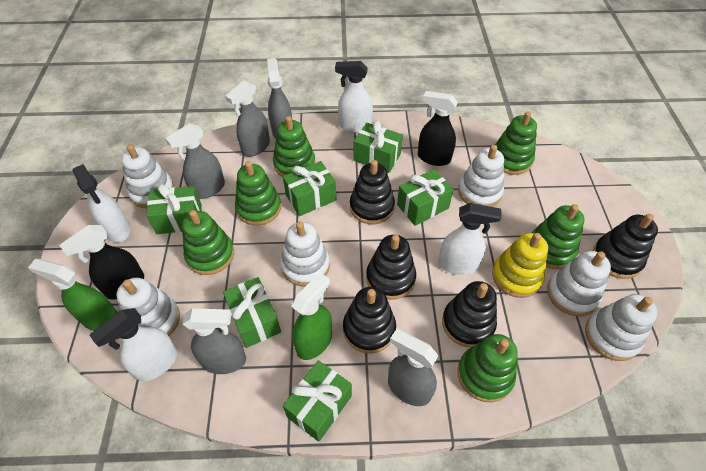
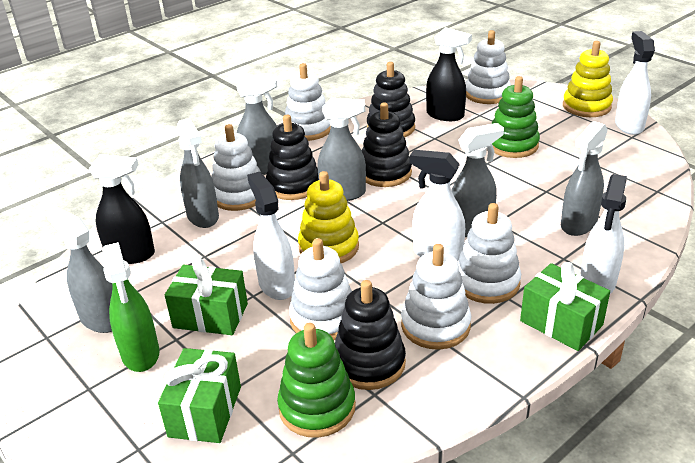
black stacking toy: [343,287,396,354] [350,160,395,224] [366,235,416,300] [442,281,497,348] [593,214,658,279] = 5 -> [266,115,319,200] [335,280,406,390] [362,103,412,187] [367,62,415,137] = 4
green gift: [146,184,202,234] [223,277,281,348] [283,161,336,216] [283,360,352,442] [354,121,403,173] [397,169,454,226] = 6 -> [158,348,241,443] [165,258,248,335] [520,262,610,351] = 3
green spray bottle: [28,259,117,331] [291,272,332,360] = 2 -> [102,242,160,372] = 1
green stacking toy: [182,210,234,275] [235,161,281,226] [273,116,316,177] [457,334,518,402] [495,111,537,175] [532,204,585,269] = 6 -> [277,323,356,438] [491,76,540,158] = 2
grey spray bottle: [165,123,225,199] [183,308,246,374] [225,80,270,157] [267,58,292,138] [388,329,438,406] = 5 -> [46,207,112,333] [177,118,219,228] [237,76,277,174] [317,98,366,201] [451,123,504,237] [561,121,608,236] = 6
yellow stacking toy: [492,233,548,298] = 1 -> [298,171,359,263] [563,41,613,117] = 2

